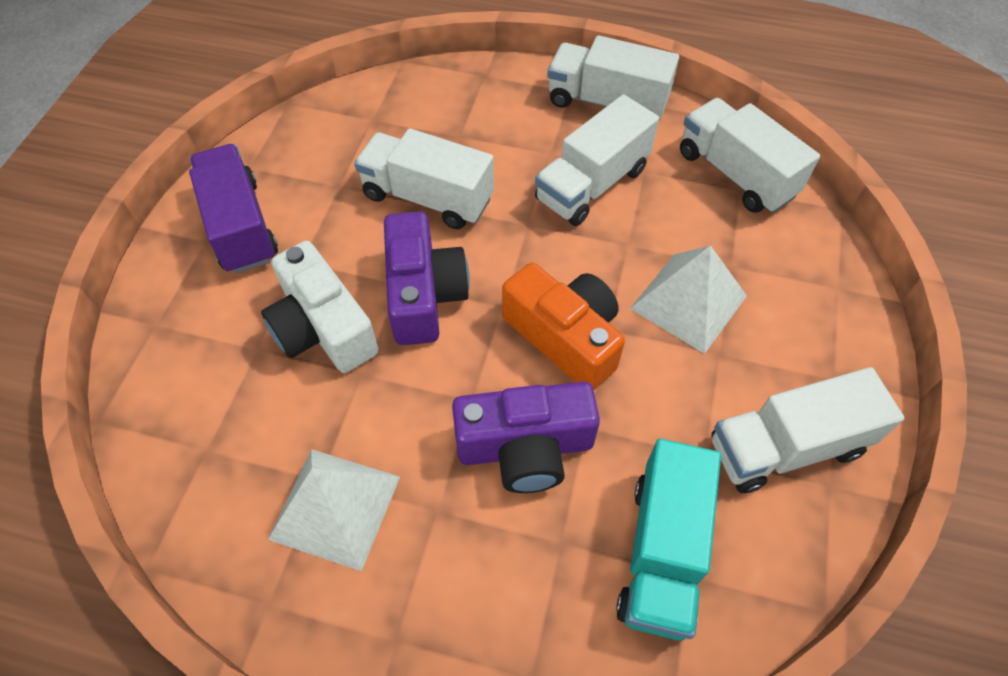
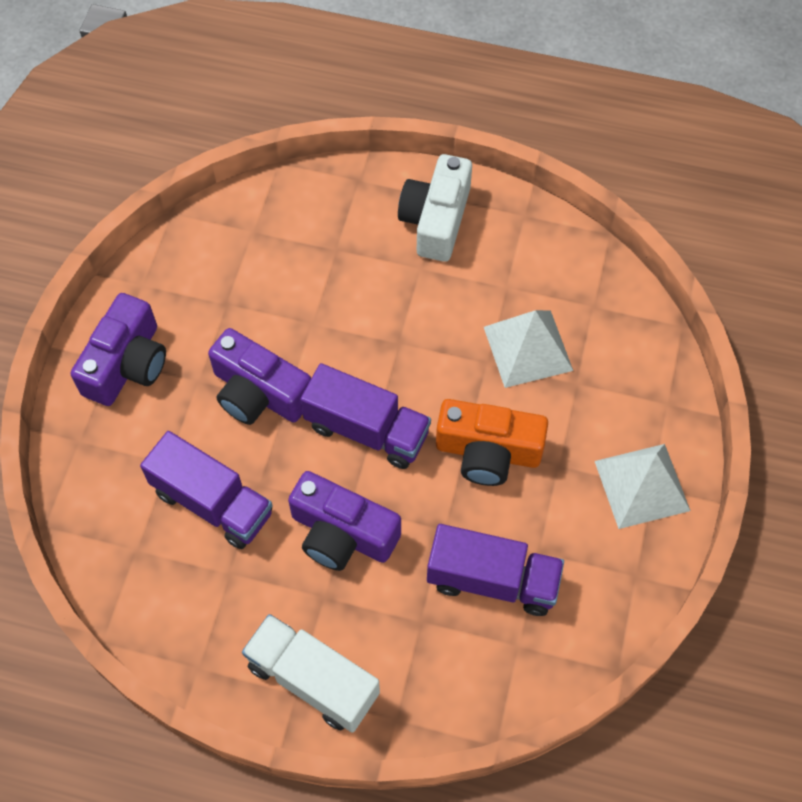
purple camera: [384,211,470,345] [452,382,600,493] = 2 -> [71,293,166,406] [208,328,311,425] [288,471,401,571] = 3
purple truck: [189,144,278,274] = 1 -> [140,431,272,549] [300,363,431,469] [427,524,564,616] = 3
turquoise truck: [616,439,721,641] = 1 -> none = 0
white truck: [354,128,494,229] [535,94,659,226] [547,35,679,120] [680,98,820,213] [711,367,904,493] = 5 -> [242,614,380,732] = 1

